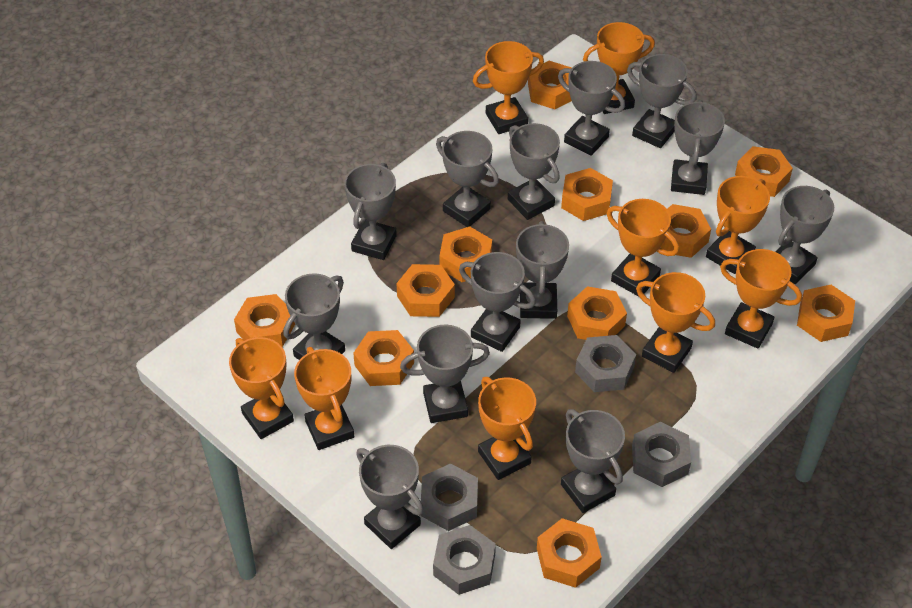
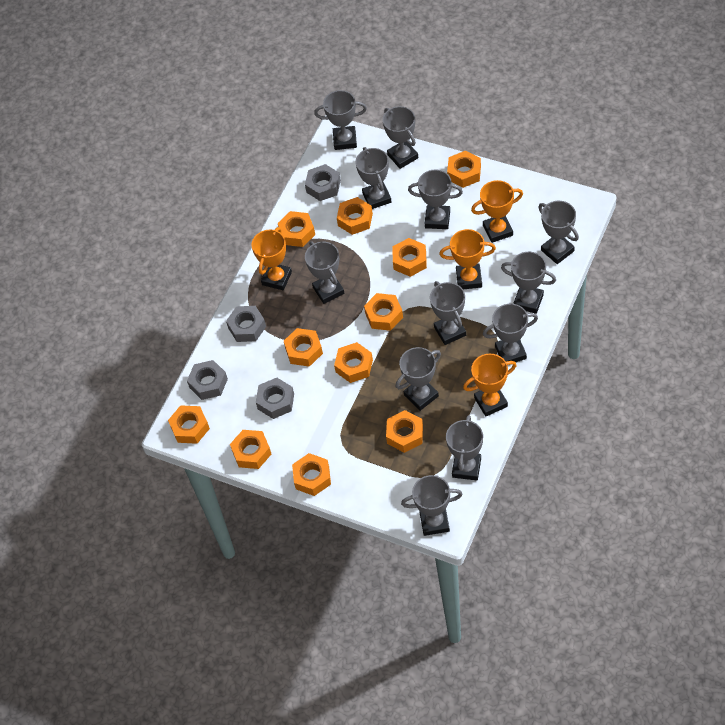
grey trophy: [283,273,345,360] [344,163,397,260] [356,445,424,549] [400,324,490,423] [436,131,499,227] [459,252,536,352] [508,123,560,220] [516,221,569,319] [558,61,625,156] [561,409,625,513] [627,54,697,148] [671,100,725,195] [775,186,834,284] = 13 -> [305,241,344,304] [314,90,367,150] [355,147,391,209] [383,106,418,169] [396,347,441,411] [401,475,463,536] [408,170,463,229] [430,281,466,345] [446,415,483,480] [483,304,538,362] [501,252,556,314] [538,201,579,264] = 12
orange trophy: [229,337,294,439] [294,347,354,450] [473,41,544,134] [478,377,536,480] [583,22,655,114] [607,199,679,297] [636,272,715,373] [706,176,770,274] [720,249,802,349] = 9 -> [251,227,292,290] [439,229,496,289] [463,354,517,417] [471,180,523,243] = 4

